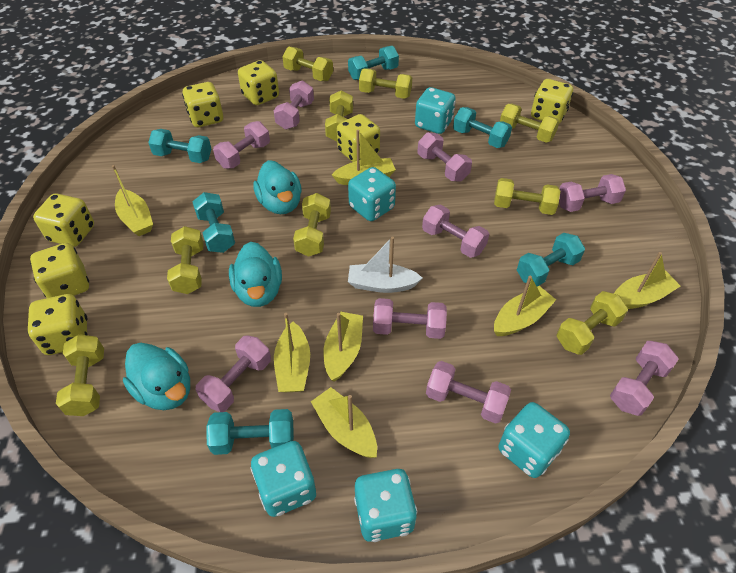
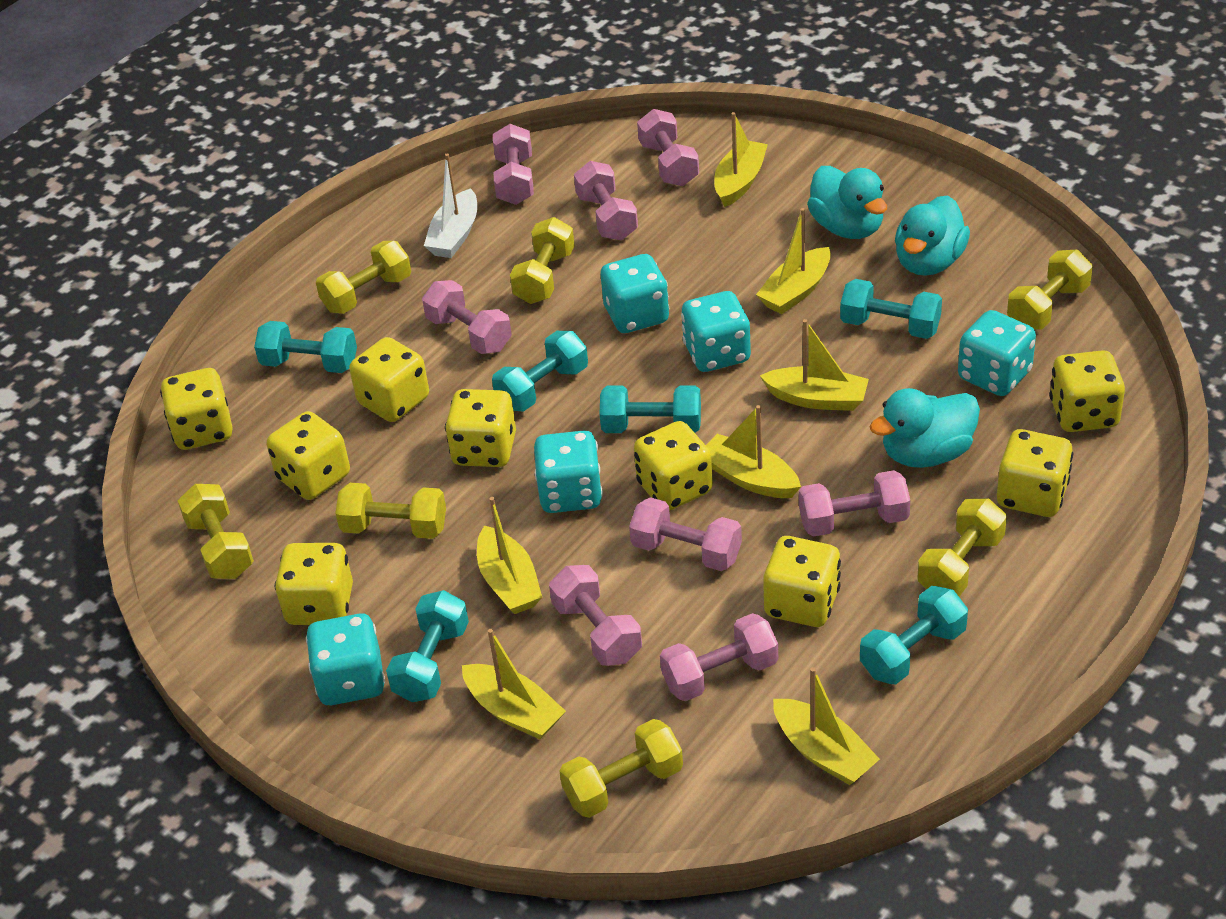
pink dumbbell: [195,335,271,412] [213,121,270,169] [274,81,314,130] [373,298,447,339] [417,132,472,182] [422,205,489,258] [426,361,511,424] [559,174,626,212] [610,341,678,416] = 9 -> [422,280,512,354] [493,124,534,205] [549,565,642,666] [574,161,638,240] [629,497,742,571] [637,109,699,186] [660,613,778,701] [799,470,910,536] = 8
yellow dice: [27,294,88,355] [30,243,89,298] [33,194,94,247] [182,82,223,127] [238,60,279,105] [337,114,380,162] [531,79,574,124] = 7 -> [160,368,233,450] [267,411,350,500] [275,543,353,625] [349,337,429,422] [445,389,516,467] [634,421,713,510] [763,536,841,627] [997,429,1073,517] [1049,350,1125,432] = 9
yellow dumbbell: [56,334,104,416] [167,226,204,294] [282,47,333,81] [293,193,331,257] [325,90,353,141] [359,68,412,99] [494,178,560,215] [500,104,560,143] [557,291,628,355] = 9 -> [178,484,254,579] [316,241,411,314] [335,483,446,539] [510,217,575,304] [559,719,683,818] [918,498,1007,597] [1007,250,1093,330] = 7

